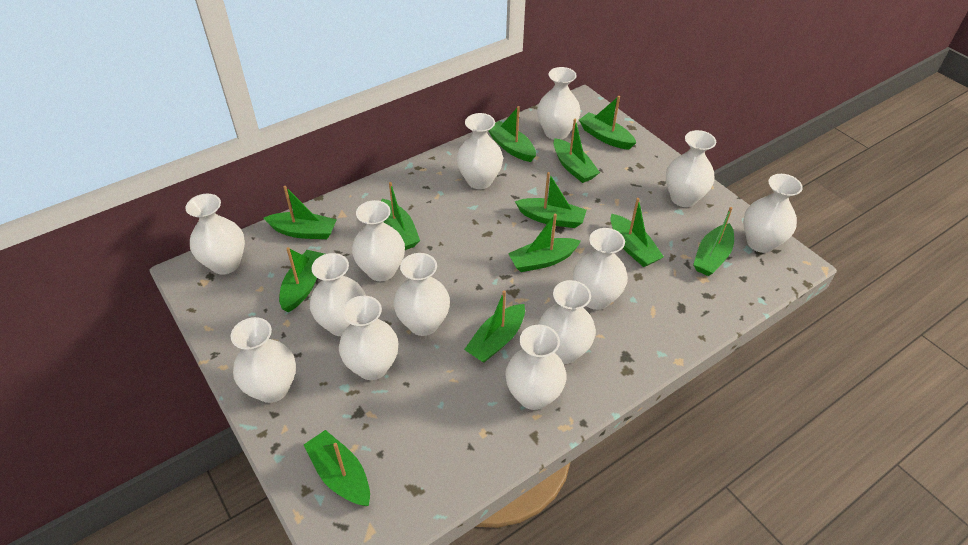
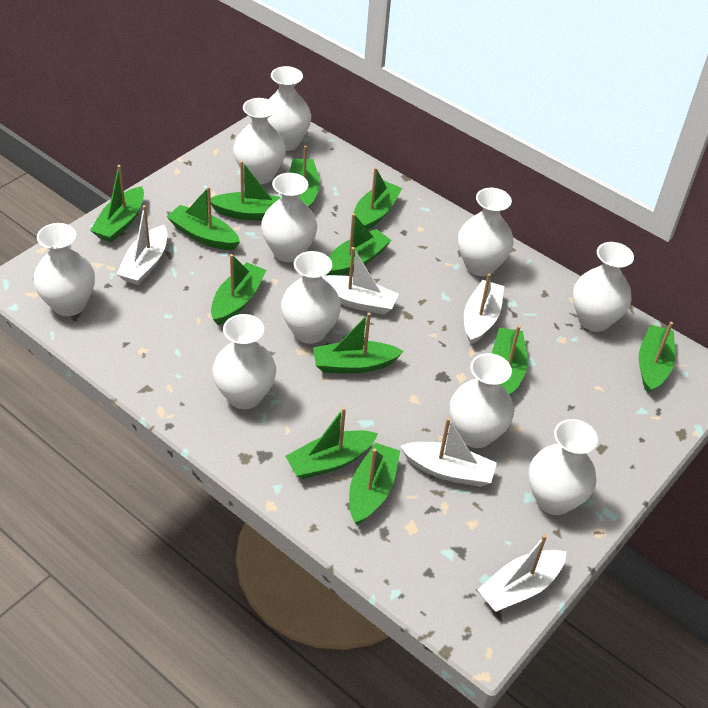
white boat: none = 0 -> [116,205,167,285] [322,247,399,315] [400,418,497,487] [464,274,504,345] [477,534,567,612] = 5
white vase: [185,194,245,275] [231,317,296,403] [310,253,366,336] [339,296,398,380] [352,200,405,281] [394,253,450,336] [457,113,503,189] [505,325,567,410] [537,67,581,140] [538,280,596,364] [573,228,628,310] [666,130,716,207] [743,174,803,253] = 13 -> [33,223,95,316] [212,314,276,409] [233,98,286,184] [261,173,317,262] [267,66,311,151] [281,251,341,344] [450,353,514,448] [458,188,513,276] [528,419,598,515] [573,242,634,332] = 10

